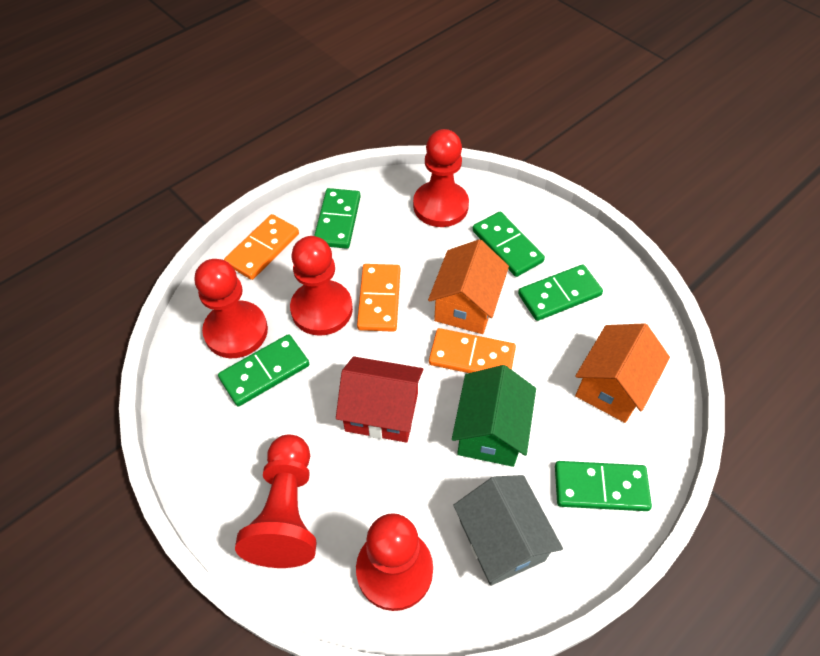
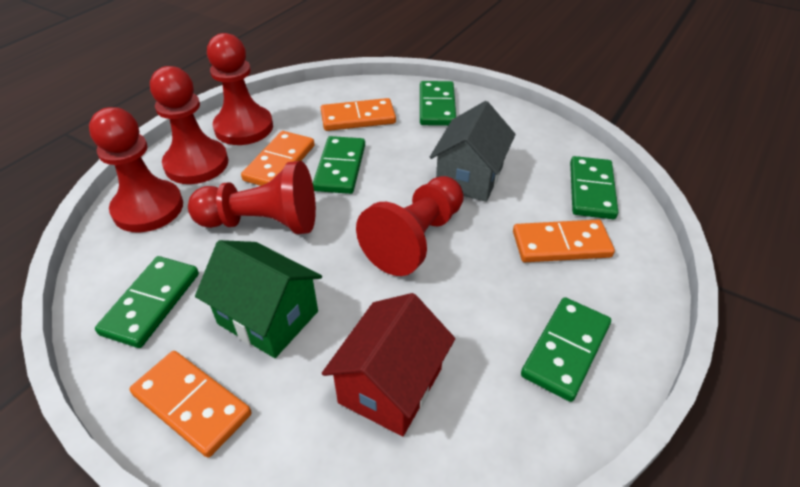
orange domino: [224,214,299,280] [357,264,400,332] [429,328,516,373] = 3 -> [130,351,252,458] [241,131,314,186] [321,98,396,131] [513,220,615,262] = 4
orange house: [428,239,509,334] [575,323,670,423] = 2 -> none = 0

